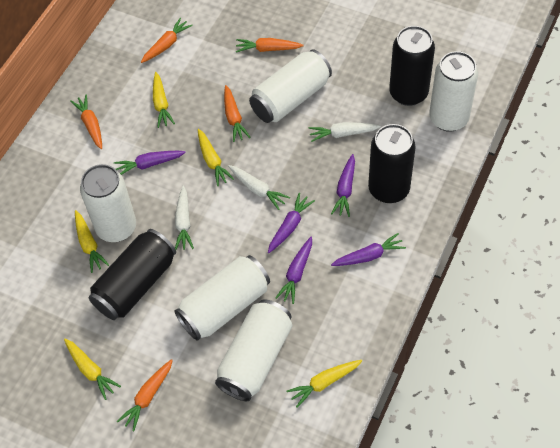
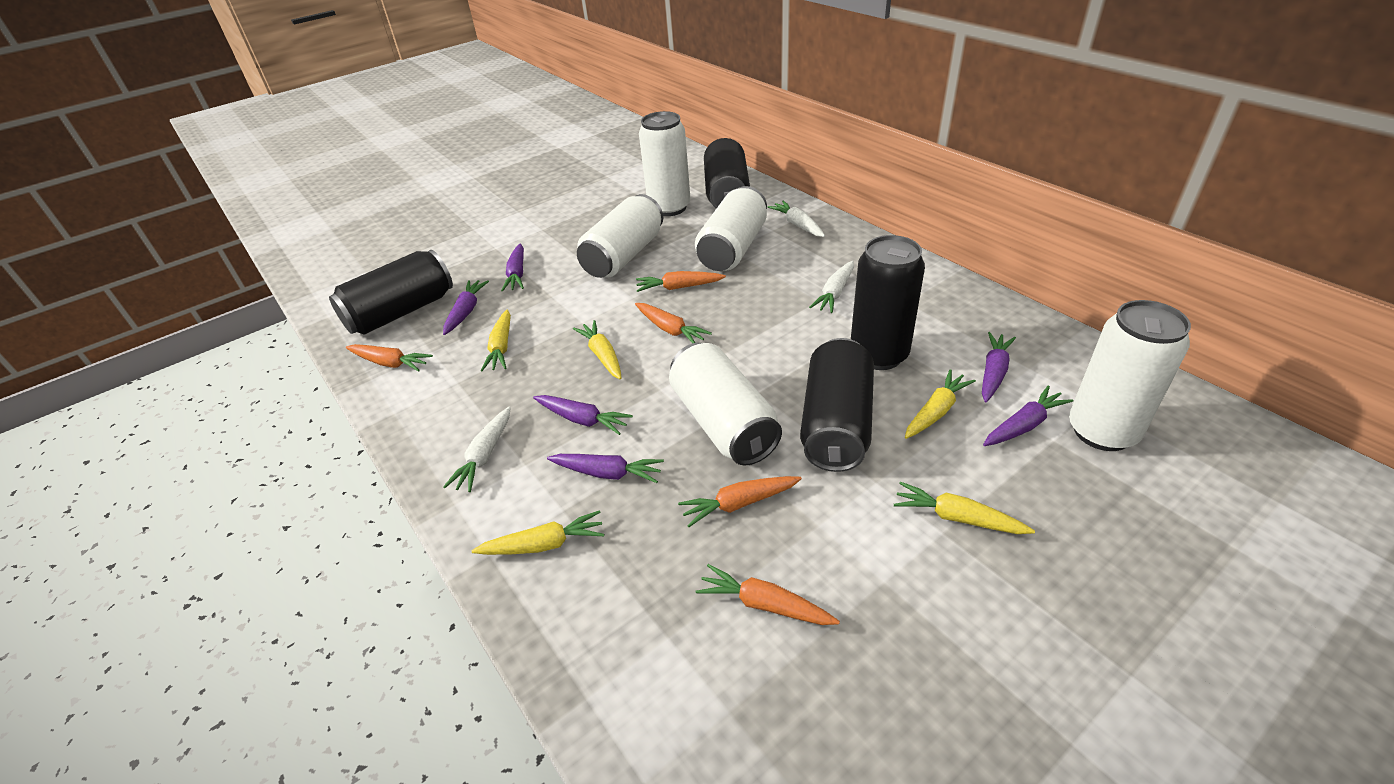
black can: [89,229,176,320] [368,124,416,203] [389,26,435,106] = 3 -> [329,250,453,335] [704,138,750,209] [800,338,874,472] [851,235,925,370] = 4
purple carrot: [114,151,186,175] [268,193,315,253] [275,237,312,304] [331,154,355,217] [331,233,406,266] = 5 -> [443,280,489,335] [501,243,524,291] [533,395,633,435] [547,454,664,483] [982,332,1016,402] [983,386,1074,446] = 6

